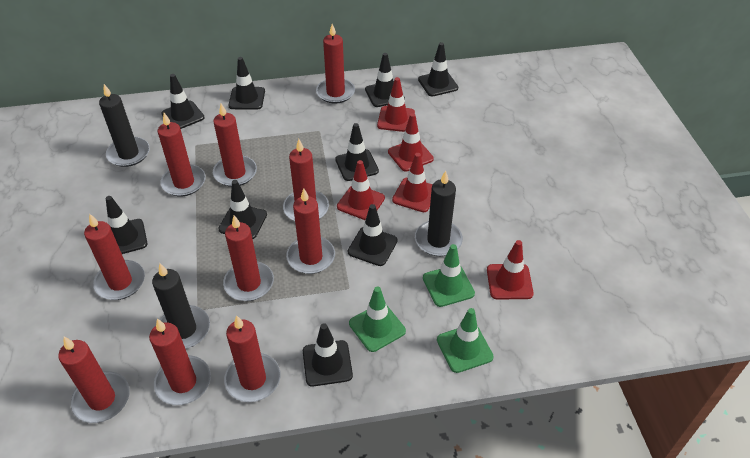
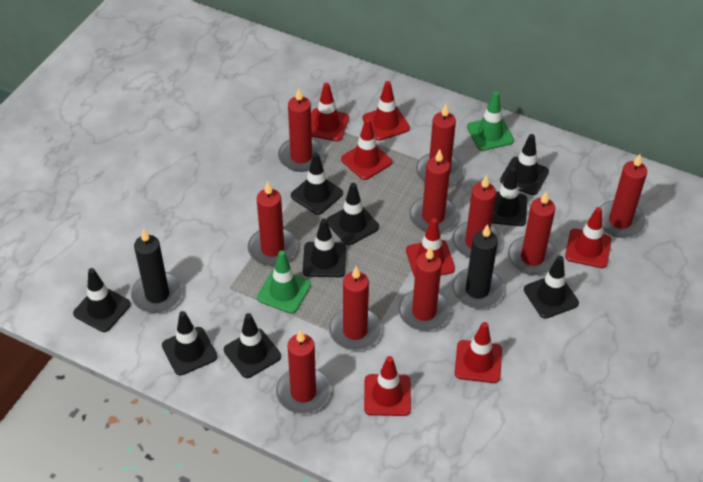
black candle: [99,84,150,167] [152,263,210,349] [415,171,463,256] = 3 -> [131,229,183,313] [452,224,504,308] = 2
green traffic cone: [349,286,406,352] [423,244,475,307] [437,308,493,373] = 3 -> [257,250,311,314] [467,92,514,151] = 2
red traffic cone: [337,160,385,220] [377,77,415,132] [388,113,434,171] [392,153,433,212] [487,240,534,300] = 5 -> [311,83,349,141] [341,119,392,180] [363,81,410,141] [364,356,411,416] [406,218,455,277] [455,322,502,383] [565,207,612,268] = 7

